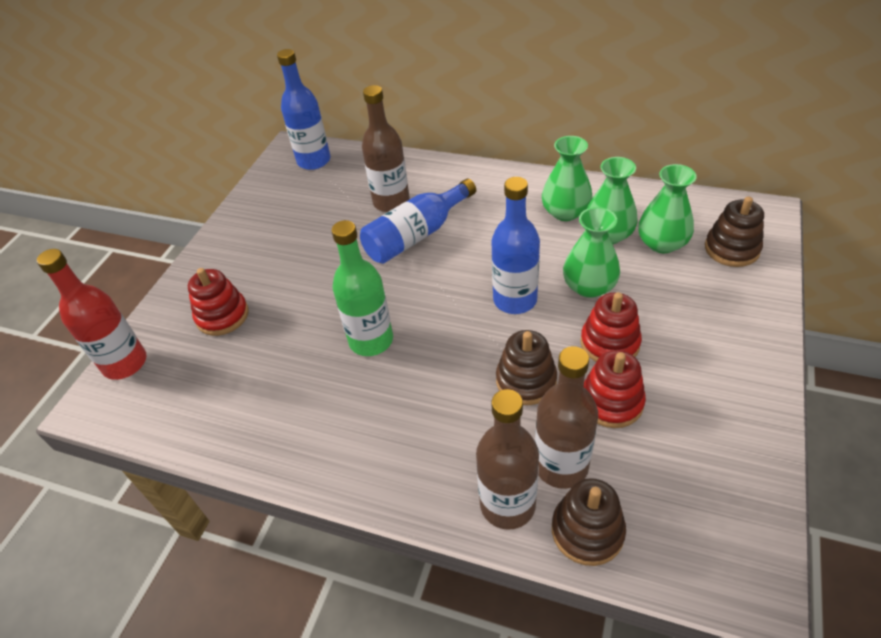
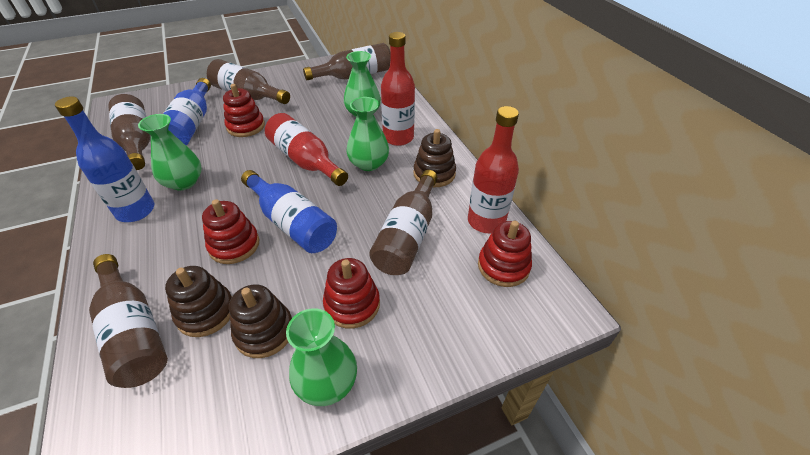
brown bottle: [362,85,410,212] [476,389,539,530] [535,346,598,489] = 3 -> [89,254,168,388] [108,94,150,170] [207,59,290,104] [303,43,390,80] [369,170,438,275] = 5
green bottle: [332,220,393,356] = 1 -> none = 0
red bottle: [37,249,146,380] = 1 -> [265,113,348,186] [381,32,415,146] [468,106,519,233] = 3
red stacking toy: [188,268,248,336] [580,292,642,362] [584,350,646,428] = 3 -> [202,199,259,264] [223,84,265,137] [323,258,380,329] [478,221,532,287] = 4

